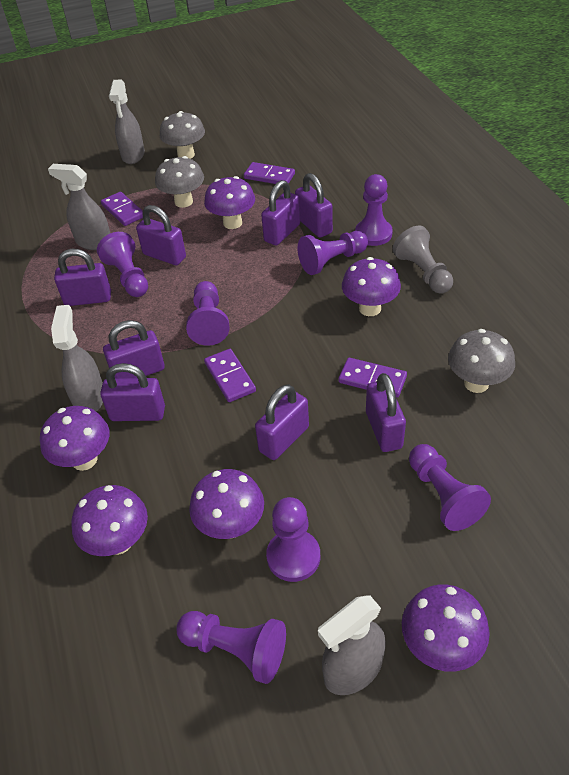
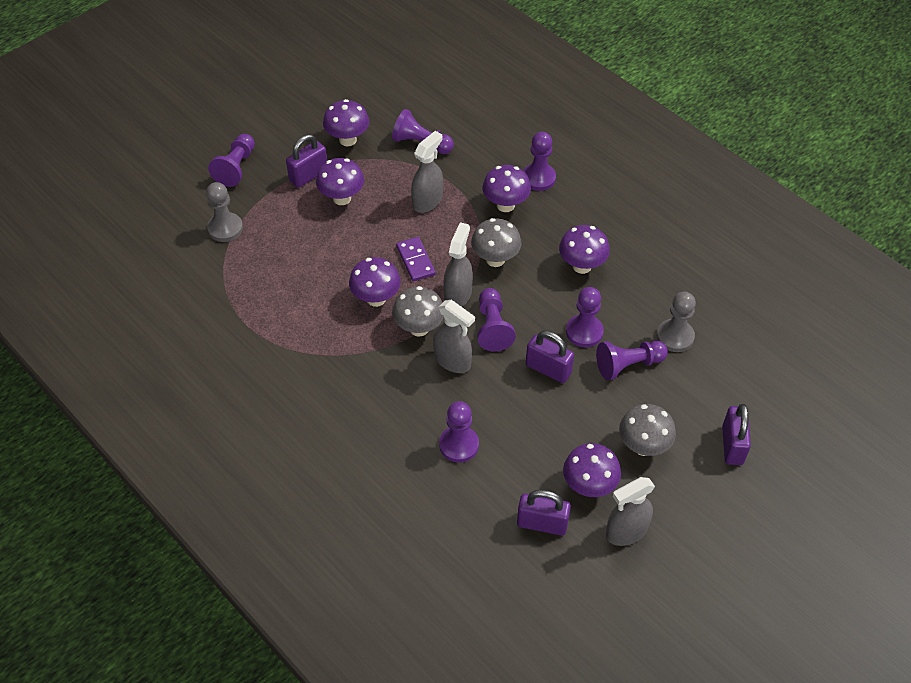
grey pawn: [393,225,453,294] = 1 -> [206,182,243,242] [657,292,696,352] = 2
purple domino: [101,192,143,226] [204,349,256,402] [244,162,295,184] [338,358,407,397] = 4 -> [396,237,435,281] = 1
purple padlock: [54,249,111,306] [100,363,165,421] [103,320,165,379] [136,205,186,265] [255,384,309,460] [261,180,300,245] [295,173,333,238] [366,373,406,452] = 8 -> [286,134,327,188] [517,490,571,535] [526,331,574,383] [722,404,751,465] = 4

